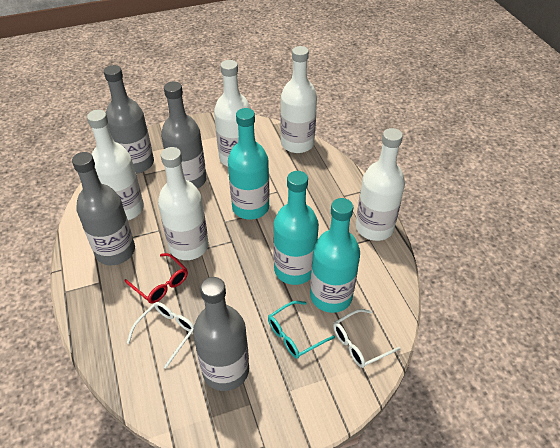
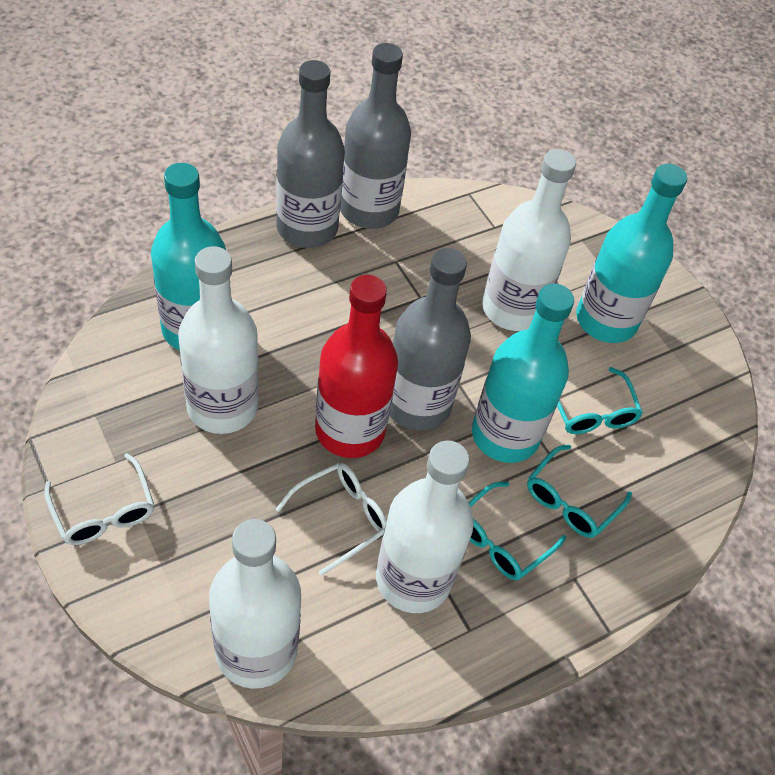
grey bottle: [72,152,135,265] [104,65,154,174] [161,81,206,189] [193,277,249,391] = 4 -> [276,60,345,248] [340,43,411,229] [390,248,471,430] = 3
red bottle: none = 0 -> [315,275,398,458] = 1
red glasses: [125,253,188,304] = 1 -> none = 0
turquoise glasses: [268,301,335,359] = 1 -> [468,482,566,580] [527,445,632,538] [557,367,643,434] = 3
white bottle: [87,109,144,220] [158,147,209,260] [214,60,251,167] [281,46,317,153] [356,128,405,241] = 5 -> [178,246,259,434] [209,519,301,689] [376,441,474,613] [482,149,576,331] = 4

